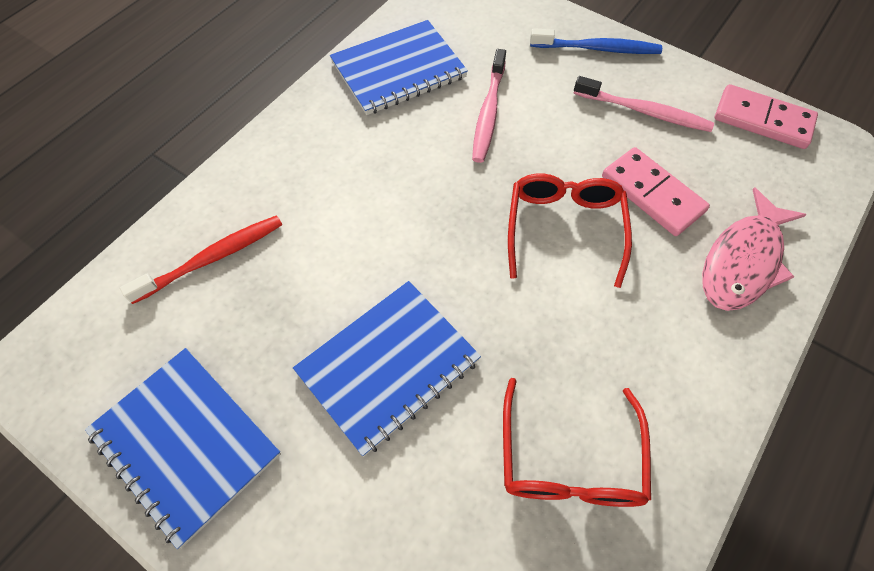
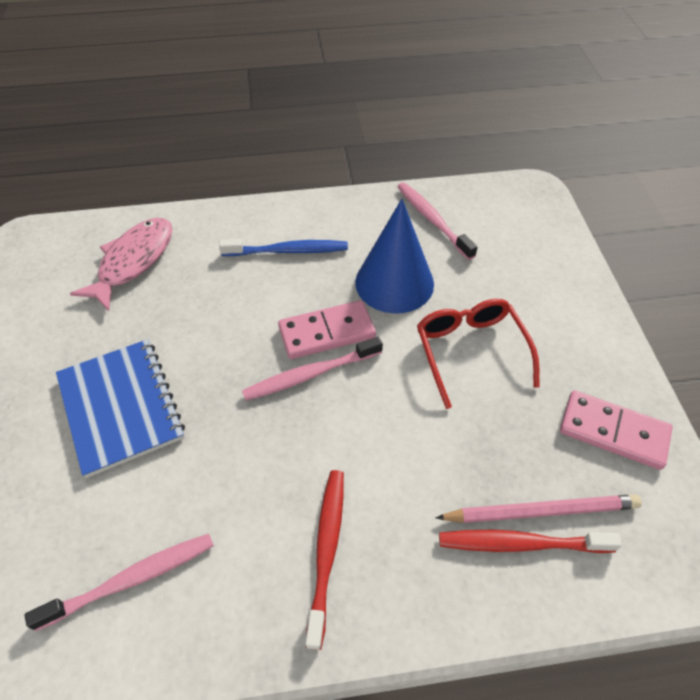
blue cone: none = 0 -> [355,199,434,314] = 1
blue notebook: [85,348,281,549] [293,281,481,456] [330,20,468,115] = 3 -> [56,339,185,478] = 1
pink pencil: none = 0 -> [435,494,642,523] = 1
pink toothbrush: [472,49,506,163] [573,76,714,132] = 2 -> [24,534,214,631] [242,337,383,400] [397,182,478,260] = 3
red glasses: [503,378,651,507] [508,174,632,288] = 2 -> [417,299,540,409] = 1
red toothbrush: [120,215,282,304] = 1 -> [305,470,344,650] [439,530,622,553] = 2

